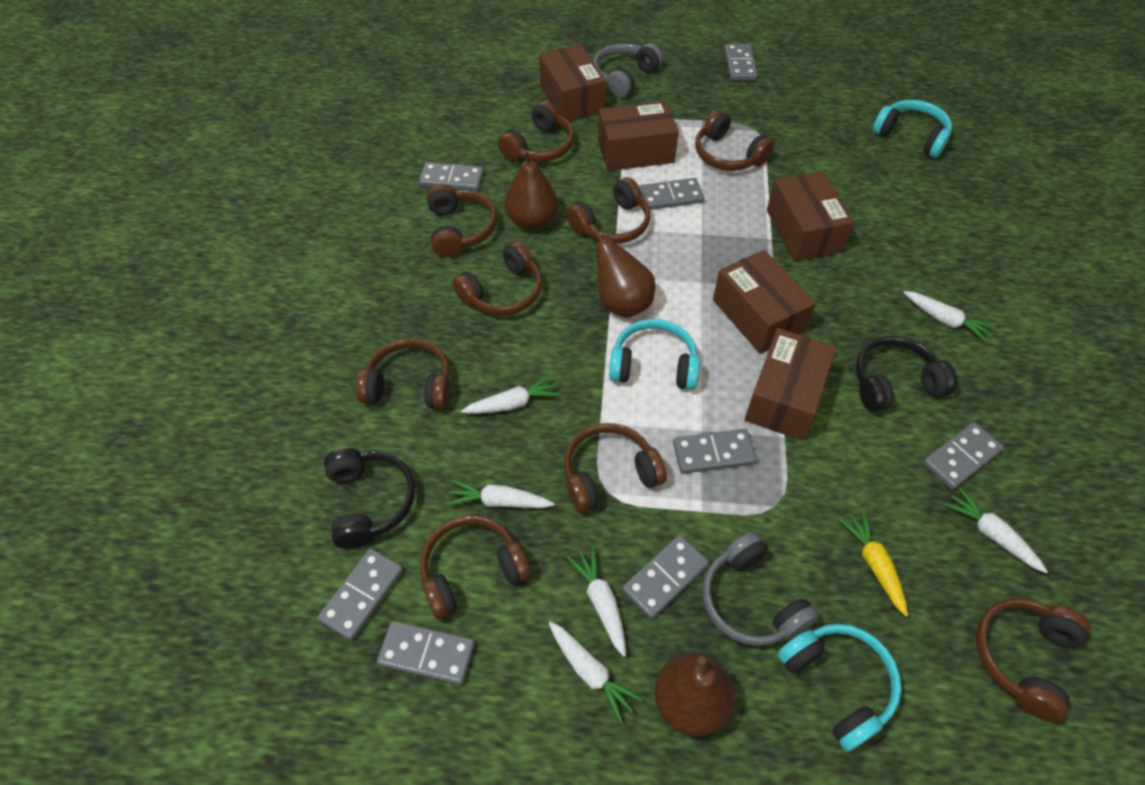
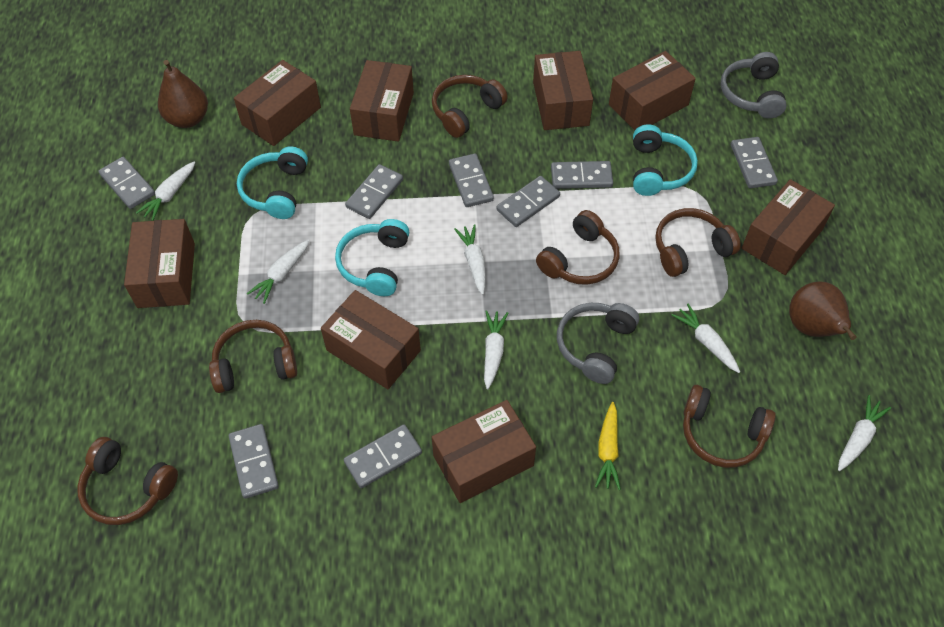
black headphones: [324,448,415,549] [856,336,957,412] = 2 -> none = 0
brown box: [539,44,606,122] [598,101,679,171] [713,250,816,354] [745,328,836,441] [767,171,854,262] = 5 -> [124,219,195,308] [234,60,321,146] [321,290,421,389] [350,60,414,142] [432,400,536,503] [533,51,593,130] [609,51,696,130] [742,179,835,275] = 8
brown headphones: [355,338,451,410] [420,515,531,619] [427,184,497,257] [452,241,542,315] [498,101,574,162] [564,423,667,513] [566,177,650,244] [695,110,775,171] [975,598,1091,722] = 9 -> [77,437,178,525] [209,320,297,393] [432,75,508,138] [536,210,620,285] [655,208,741,277] [683,385,776,468] = 6
brown pear: [505,150,558,230] [589,224,656,318] [655,653,735,736] = 3 -> [158,60,208,128] [789,282,857,340] = 2

